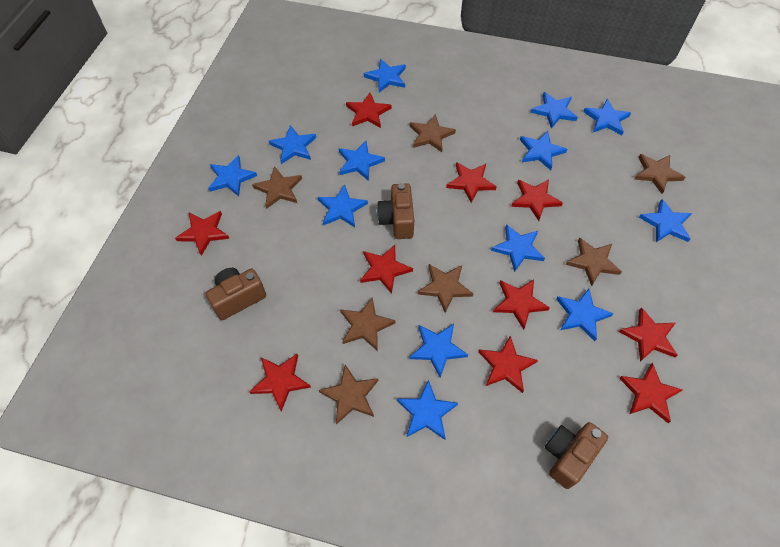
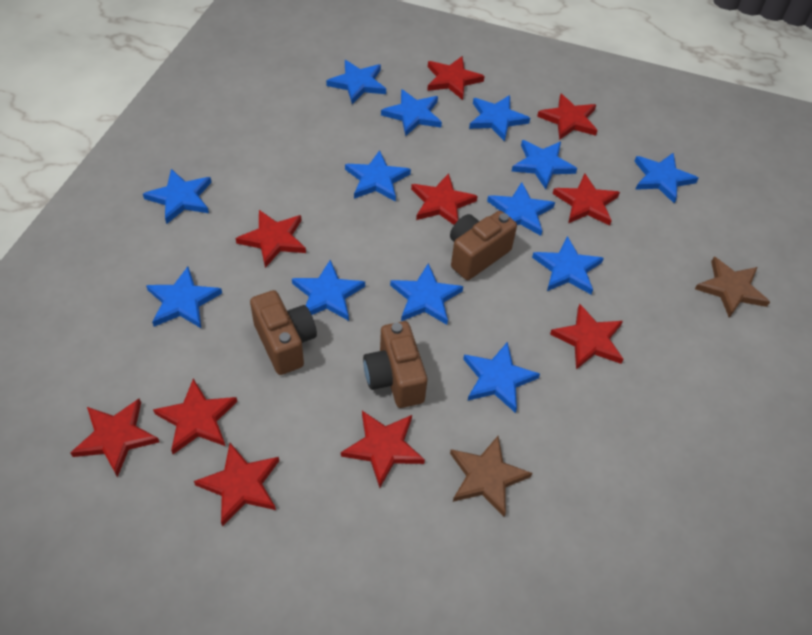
brown star: [252,166,302,209] [319,365,378,425] [340,297,396,351] [410,114,456,152] [418,264,473,313] [566,238,622,286] [634,154,686,194] = 7 -> [450,436,532,517] [695,257,770,318] = 2

